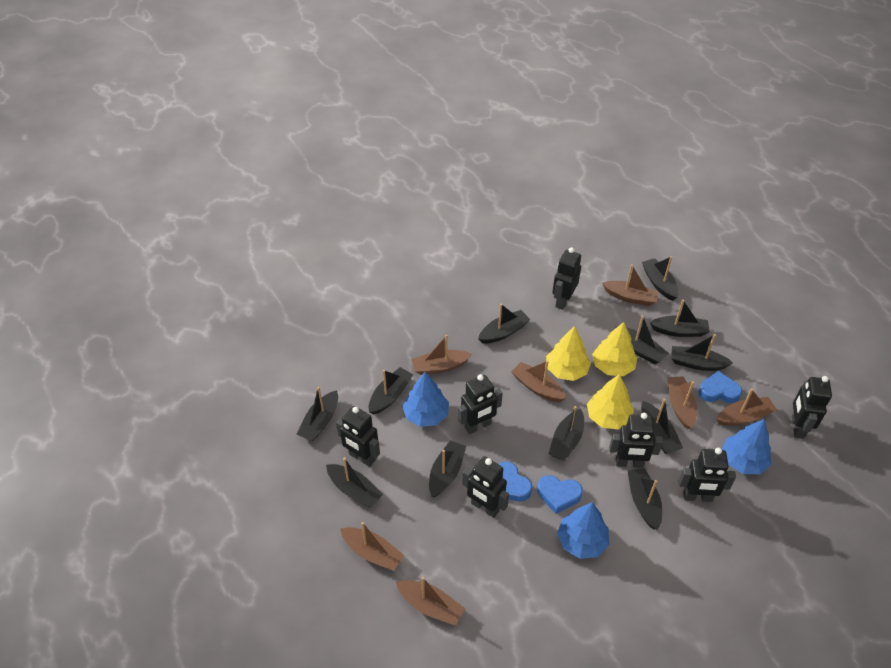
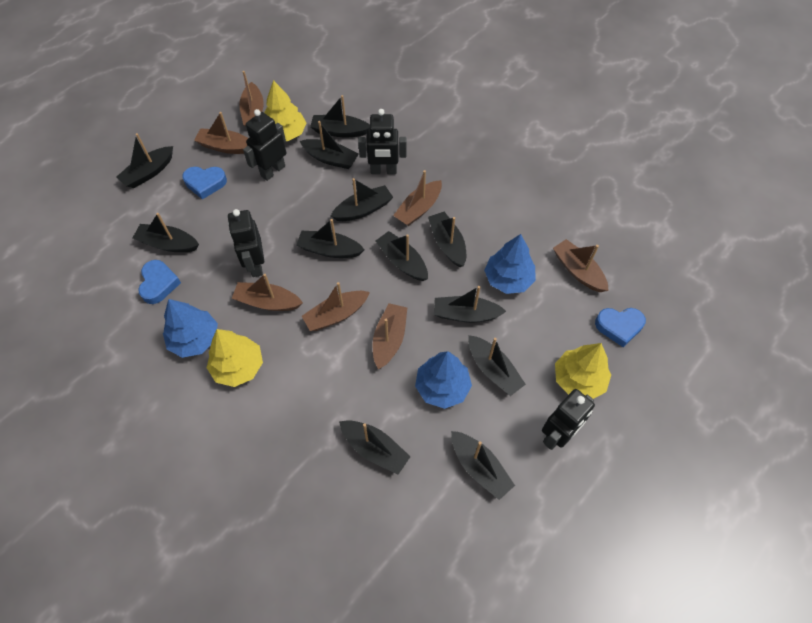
black robot: [336,406,380,467] [458,374,503,434] [463,456,509,518] [552,247,581,310] [609,413,663,468] [679,448,736,502] [792,376,832,439] = 7 -> [228,209,264,277] [243,109,286,181] [358,109,407,174] [542,389,595,450] = 4

